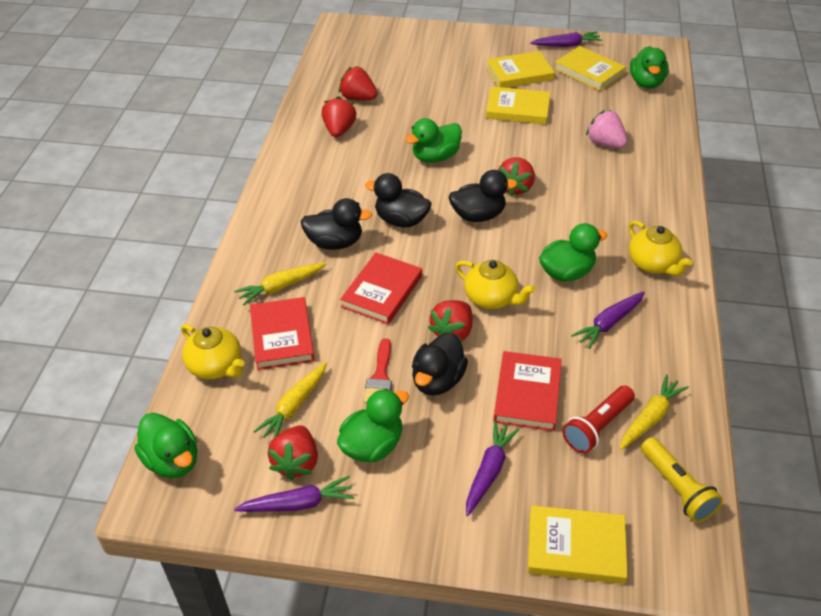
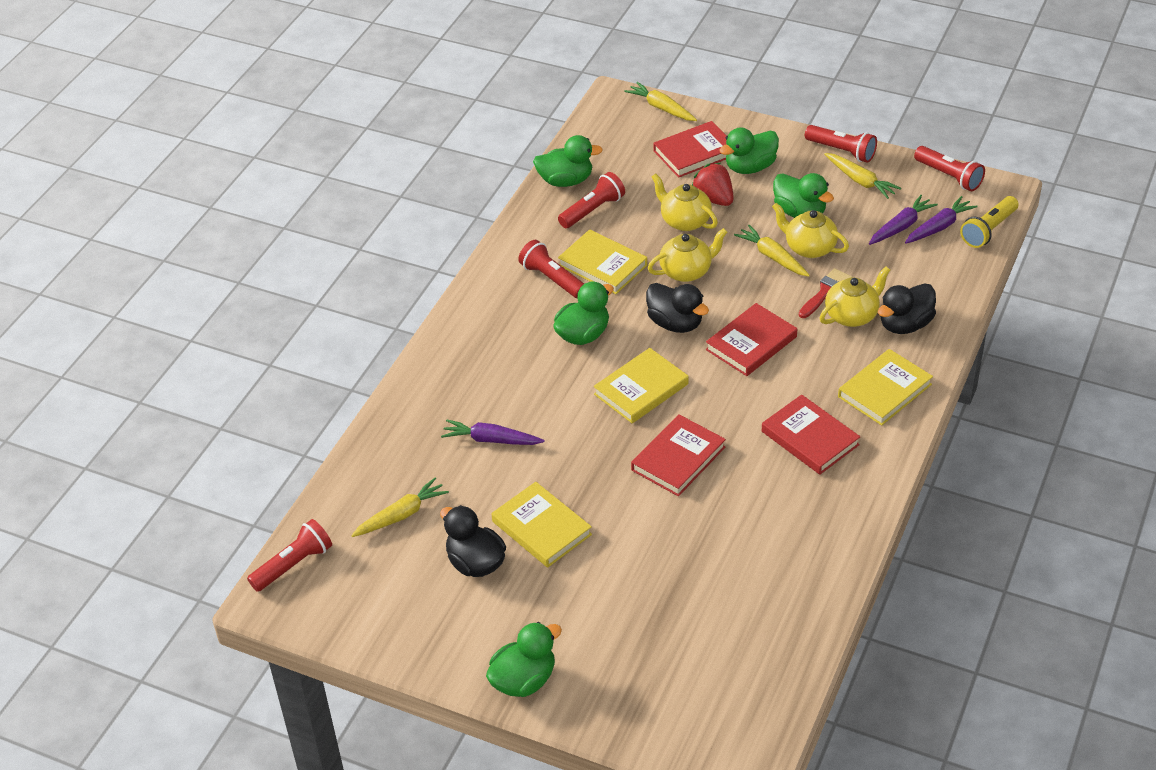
black duck: [301,198,372,250] [365,173,432,227] [412,332,468,396] [449,170,517,222] = 4 -> [440,505,506,577] [646,283,709,333] [878,283,936,334] = 3
pink strawberry: [586,110,627,148] = 1 -> none = 0
purple carrot: [234,476,355,512] [466,421,519,516] [530,32,602,47] [571,291,645,349] = 4 -> [441,420,545,445] [869,195,938,245] [905,196,978,244] = 3
red book: [250,297,315,370] [340,253,422,325] [493,351,562,431] = 3 -> [631,414,726,496] [653,121,726,178] [706,303,797,376] [762,395,860,475] = 4
red flashlight: [562,386,635,454] = 1 -> [247,519,332,592] [518,240,584,298] [558,172,625,228] [805,125,877,163] [914,146,985,191] = 5
red strawberry: [268,425,318,481] [322,96,357,137] [339,66,377,100] [428,300,472,343] [498,157,535,196] = 5 -> [692,163,734,206] = 1
yellow carrot: [235,262,327,305] [253,362,327,439] [620,375,689,450] = 3 -> [351,478,449,537] [624,82,697,121] [734,225,810,277] [824,153,901,199] = 4
yellow teapot: [181,324,244,379] [455,260,535,309] [628,220,693,276] = 3 -> [648,228,728,282] [652,174,718,231] [772,203,849,258] [820,266,890,327] = 4

